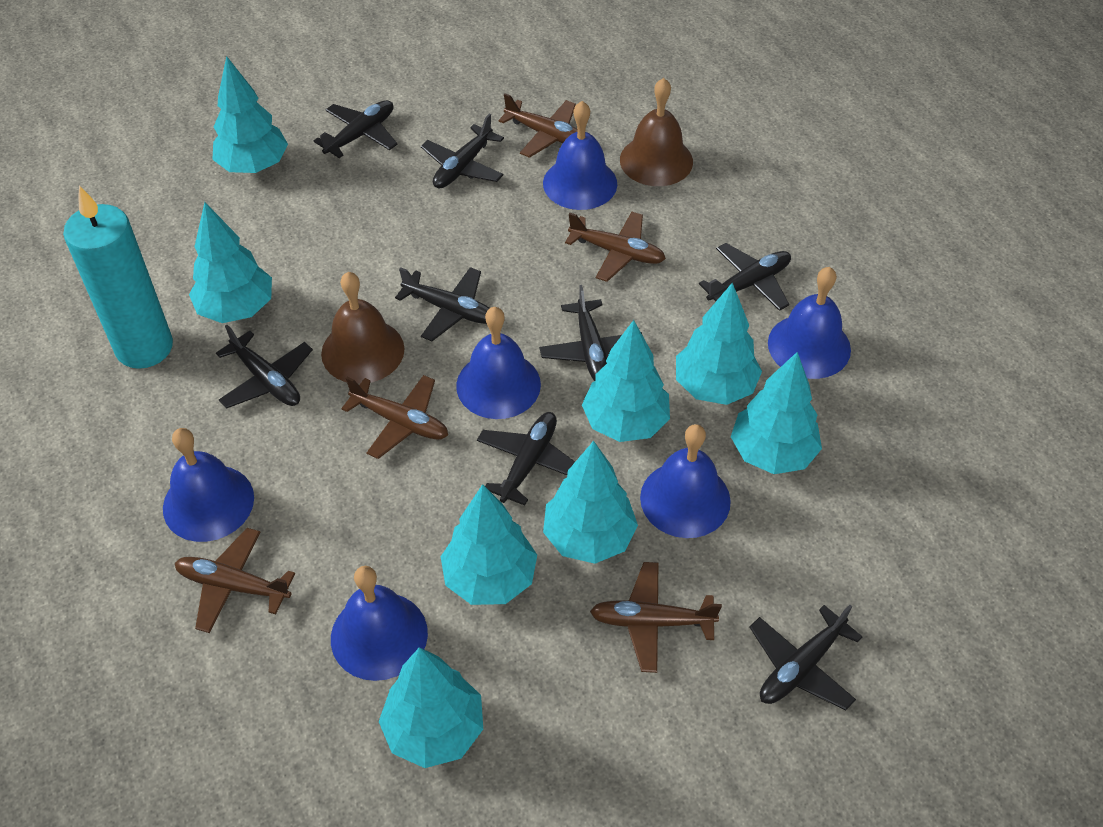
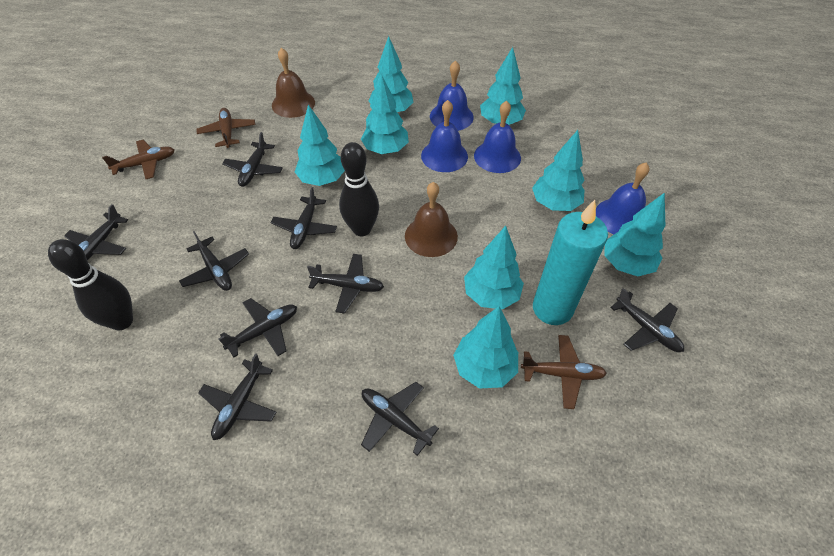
black bowling pin: none = 0 -> [48,239,133,331] [339,142,379,236] = 2
black plane: [216,325,313,409] [314,100,397,158] [395,267,490,341] [421,113,504,188] [477,412,575,506] [539,285,642,381] [699,243,791,311] [749,605,863,710] = 8 -> [64,204,128,260] [179,231,249,291] [198,353,276,440] [219,298,297,358] [222,132,283,187] [271,187,337,249] [307,254,384,314] [361,382,439,456] [610,288,684,352] = 9
blue bell: [163,428,254,542] [331,566,428,681] [456,307,541,419] [543,101,617,210] [640,424,731,538] [768,267,851,379] = 6 -> [421,100,468,172] [430,60,474,131] [474,101,521,173] [596,162,650,234] = 4
brown plane: [175,528,295,633] [341,375,448,459] [498,93,578,158] [565,212,666,282] [590,562,722,673] = 5 -> [102,140,175,179] [197,108,256,148] [521,335,607,409] = 3

